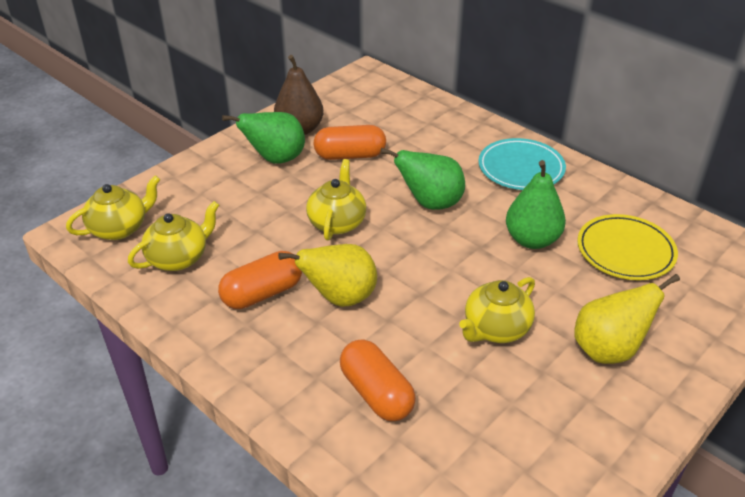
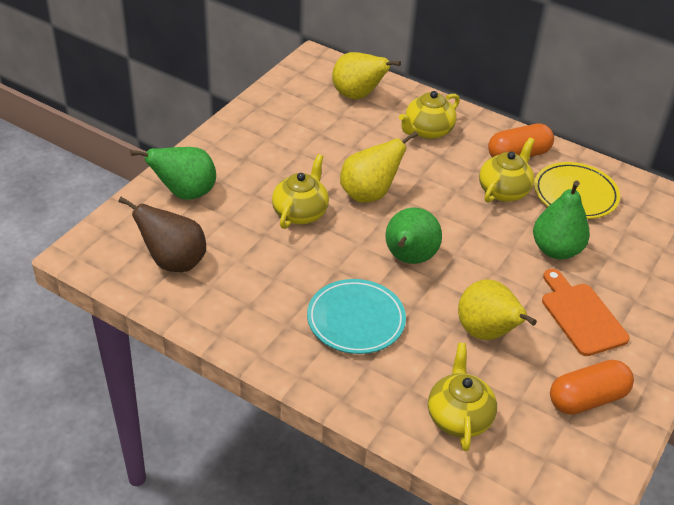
orange capsule: [218,251,302,309] [313,125,386,160] [340,339,416,421] = 3 -> [488,123,554,157] [550,360,634,415] = 2
orange cutting board: none = 0 -> [542,269,630,356] = 1
yellow pear: [278,244,377,307] [574,274,680,364] = 2 -> [332,52,401,99] [340,131,418,203] [458,279,537,340] = 3

